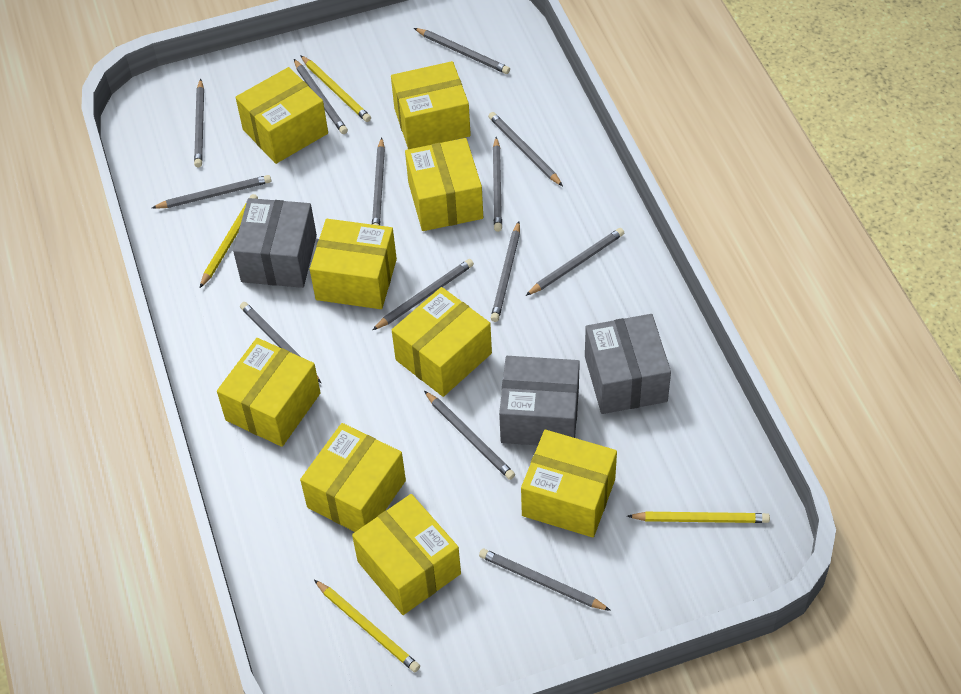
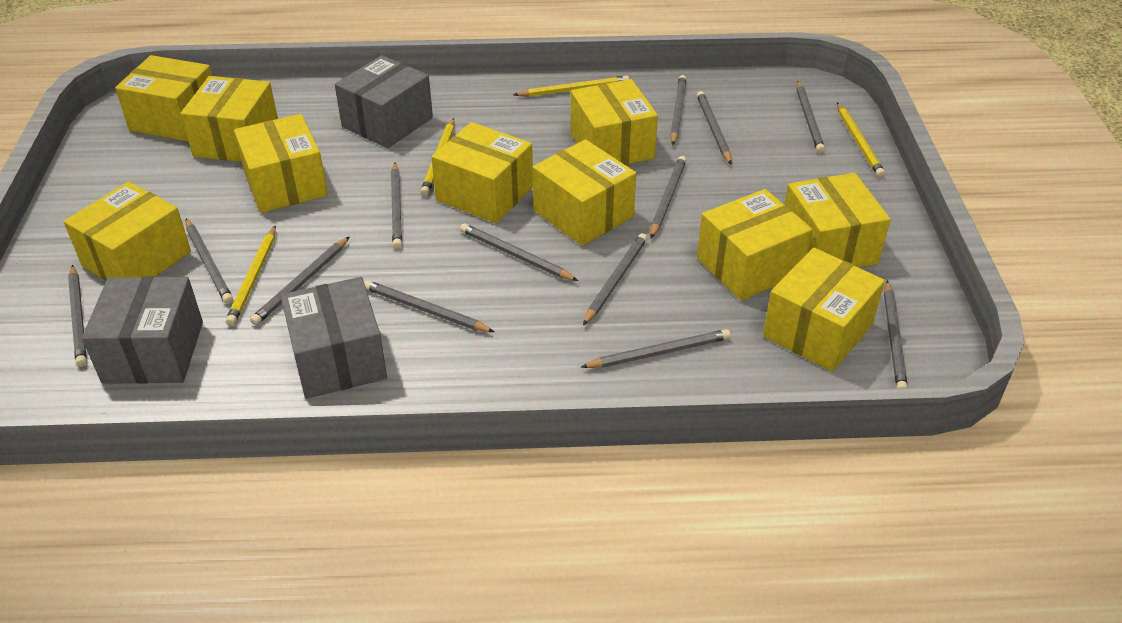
yellow box: [217,338,321,447] [236,67,328,164] [300,423,406,532] [310,219,397,309] [352,494,461,615] [391,61,471,149] [392,287,492,397] [405,138,483,231] [521,430,617,538] = 9 -> [64,182,191,281] [115,55,212,141] [180,76,278,162] [234,114,328,213] [431,122,533,223] [532,139,636,246] [571,79,658,165] [697,189,813,301] [763,247,885,372] [784,173,891,268] = 10

